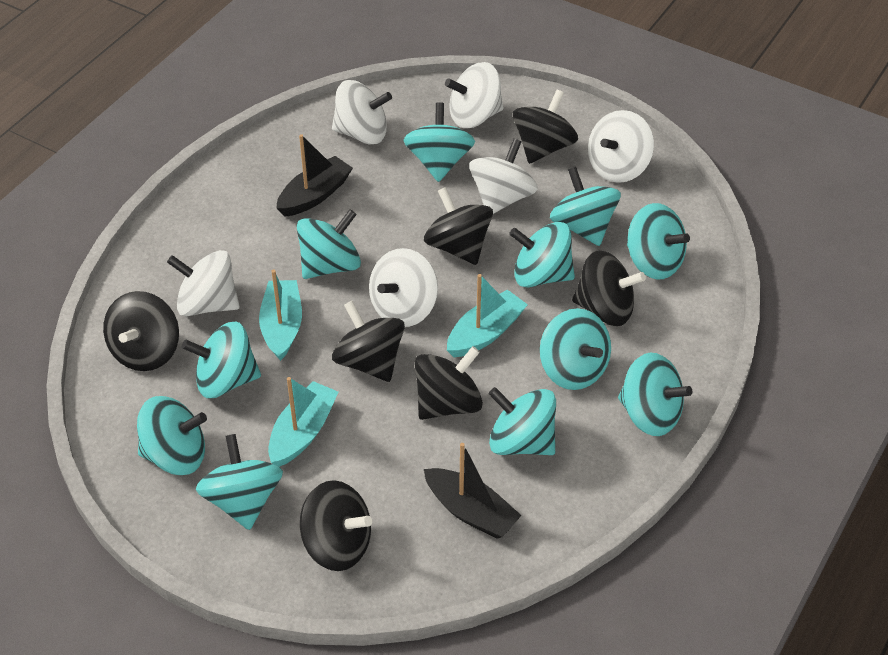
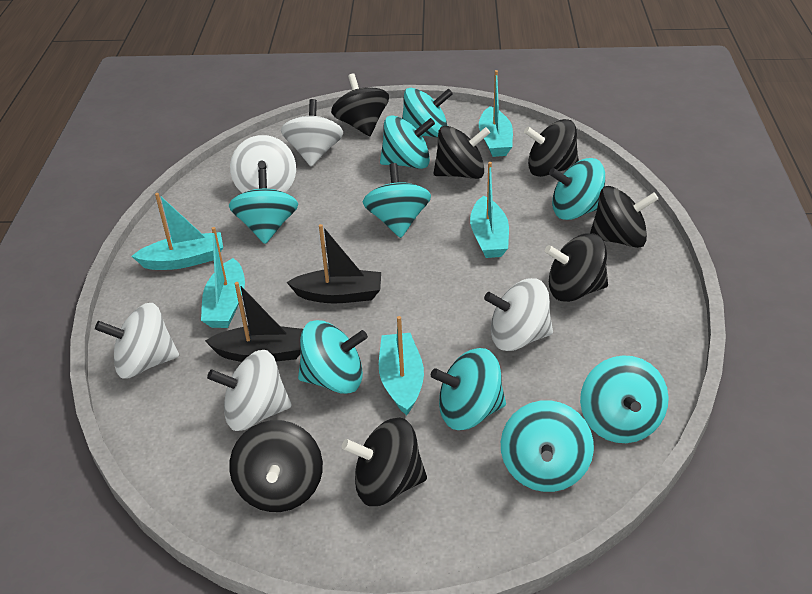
turquoise boat: [259,270,302,361] [268,377,338,467] [447,274,528,357] = 3 -> [132,193,223,270] [201,227,245,328] [379,316,424,415] [470,162,509,258] [479,70,513,157] = 5
turquoise spinning top: [137,396,207,475] [182,321,261,398] [196,434,283,530] [297,209,361,279] [403,102,475,182] [489,387,556,455] [509,222,575,287] [540,308,611,390] [550,167,621,246] [618,352,692,436] [627,203,690,280] = 11 -> [229,169,298,244] [298,320,368,394] [362,163,431,238] [380,115,435,169] [402,88,453,137] [431,348,506,430] [501,400,594,492] [549,158,605,220] [580,355,669,443] = 9
white spinning top: [167,250,240,316] [332,80,392,144] [369,248,438,327] [445,62,504,128] [469,139,538,214] [588,110,654,183] = 6 -> [95,303,179,379] [207,350,292,431] [230,135,296,193] [281,99,343,166] [484,278,553,351] = 5

